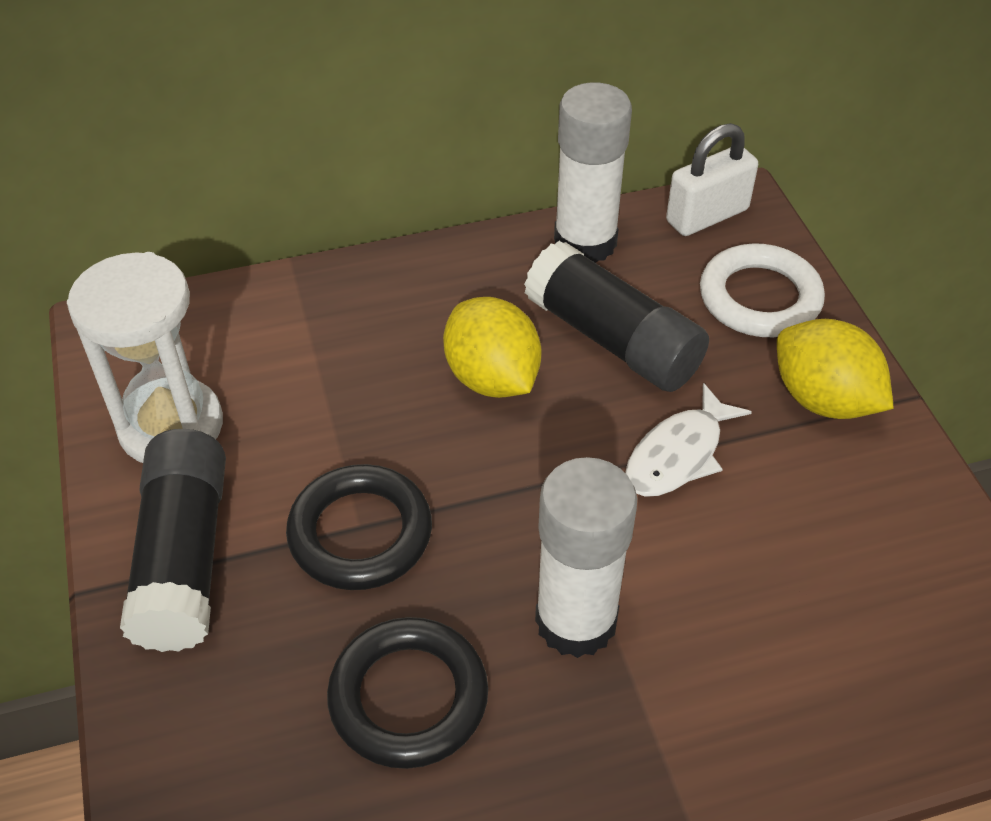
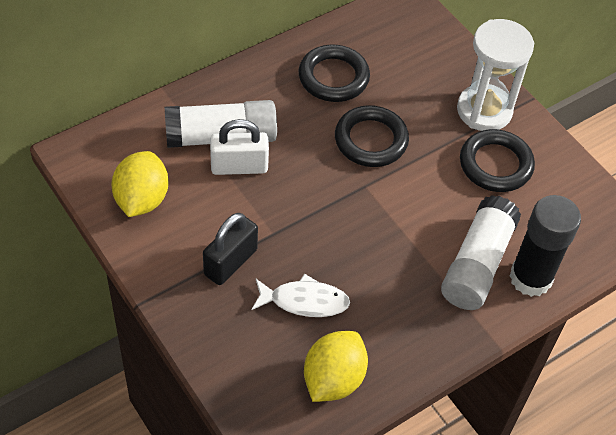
black glue stick: [120,429,226,652] [524,241,709,392] = 2 -> [510,195,581,297] = 1
black padlock: none = 0 -> [203,213,258,285] = 1
black ring: [286,464,432,590] [327,617,488,769] = 2 -> [299,45,370,102] [335,105,409,167] [460,129,535,192] = 3
white ring: [700,243,825,337] = 1 -> none = 0

